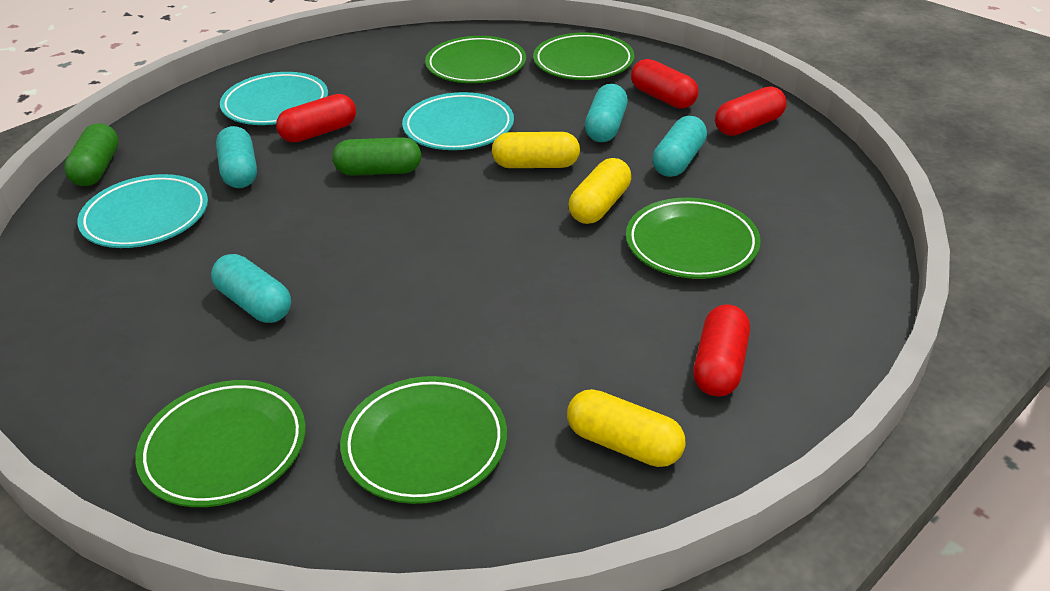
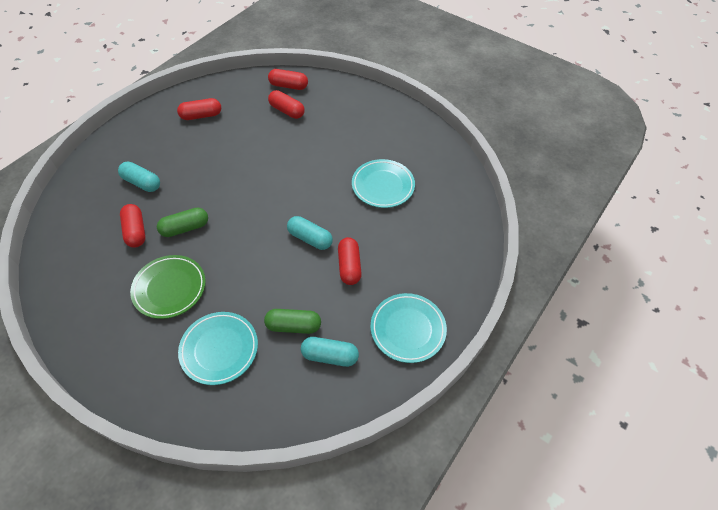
green plate: [135,380,306,507] [340,376,507,504] [425,36,526,83] [533,32,635,80] [626,198,761,279] = 5 -> [130,255,206,319] = 1
red capsule: [276,94,356,143] [631,59,699,109] [693,304,750,397] [715,86,786,136] = 4 -> [120,204,146,248] [177,98,221,120] [268,69,308,90] [268,90,305,119] [338,237,362,285] = 5
turquoise capsule: [211,254,291,323] [216,126,257,188] [585,84,628,142] [652,116,707,177] = 4 -> [118,162,160,192] [287,216,333,250] [301,337,359,367] = 3
yellow capsule: [492,132,580,168] [567,389,686,467] [569,158,631,224] = 3 -> none = 0

